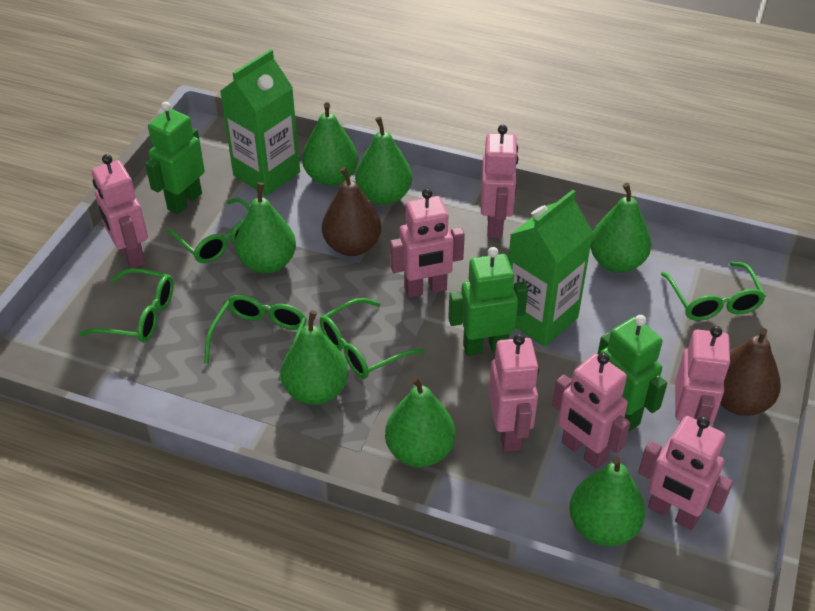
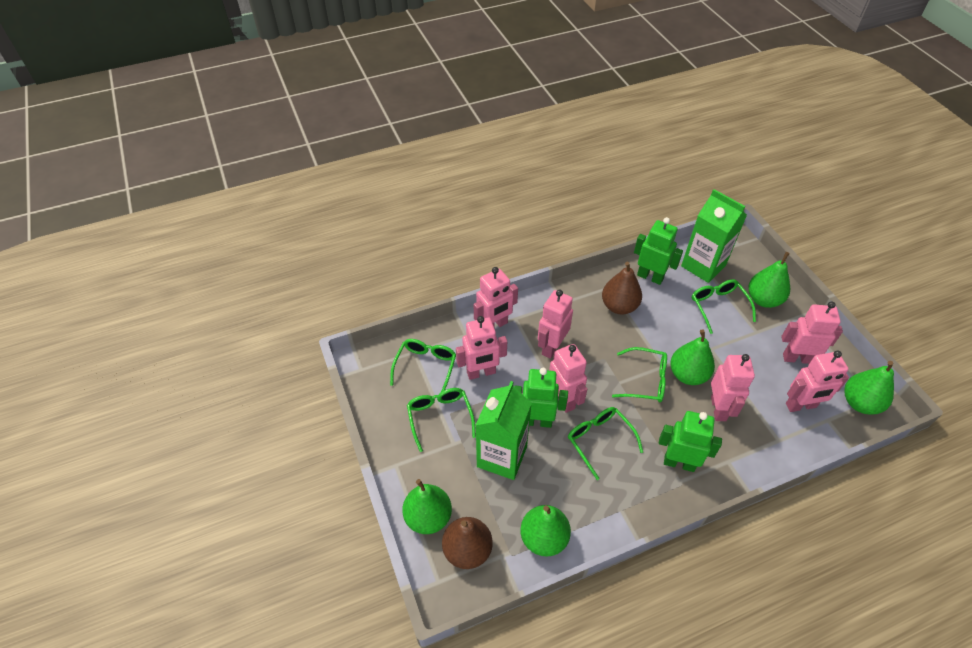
green pear: [235,182,296,274] [281,310,348,405] [302,102,358,186] [355,117,412,205] [385,376,455,467] [569,456,645,546] [590,183,651,273] = 7 -> [402,479,452,534] [520,505,571,557] [670,329,715,385] [748,252,790,308] [844,361,894,415] = 5

